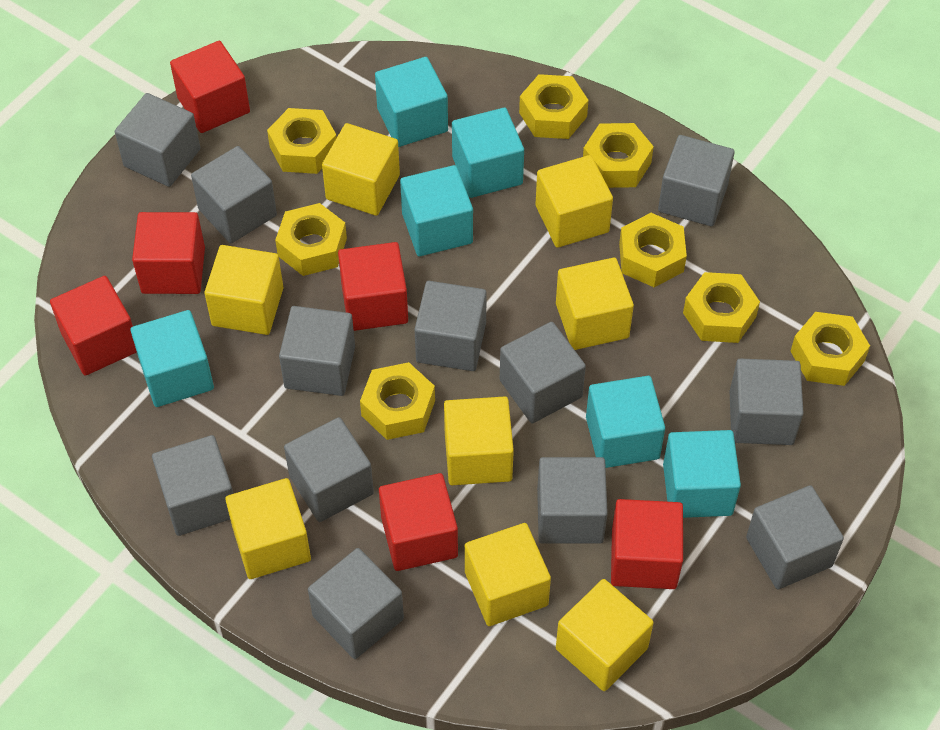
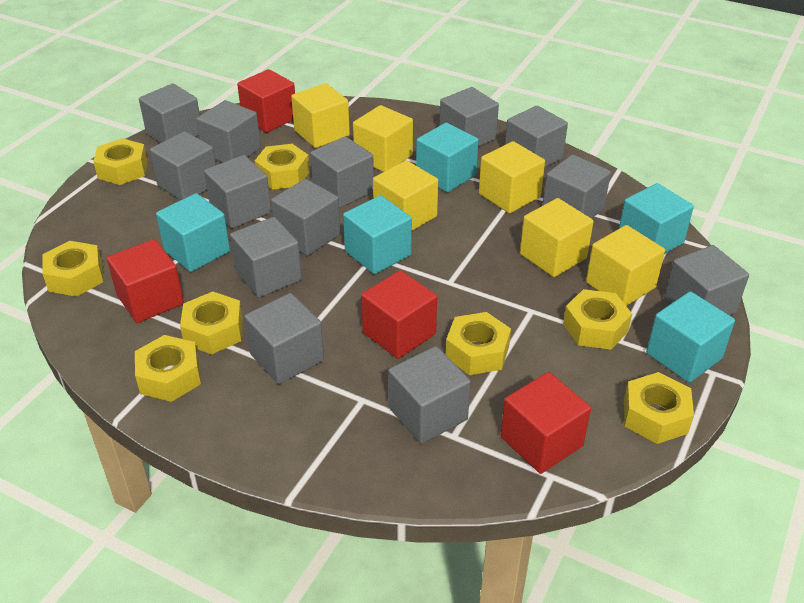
grey cube: [115,93,200,187] [152,435,233,536] [191,146,277,244] [279,306,355,396] [284,417,374,522] [308,548,404,659] [414,281,487,371] [500,322,586,423] [537,457,608,544] [658,135,735,226] [730,358,804,445] [746,485,844,589] = 12 -> [139,84,200,143] [150,131,216,200] [196,100,261,163] [204,155,271,229] [230,217,302,298] [244,293,324,384] [271,179,341,256] [310,136,374,208] [388,346,471,444] [440,87,499,147] [505,106,568,168] [542,154,611,219] [664,245,749,315] = 13
red cube: [50,276,137,376] [132,212,205,294] [170,41,250,133] [338,242,408,331] [379,473,458,571] [611,499,683,589] = 6 -> [107,239,184,323] [237,69,295,133] [361,270,437,359] [501,372,591,474] = 4
turquoise cube: [130,310,214,407] [375,57,448,147] [400,165,473,256] [452,108,524,198] [586,376,665,468] [663,430,741,518] = 6 -> [156,193,230,272] [343,195,412,274] [416,123,479,193] [619,183,694,253] [646,291,735,383] = 5
yellow cube: [204,245,283,335] [225,478,311,579] [322,123,400,216] [444,396,514,485] [465,523,551,626] [536,155,613,248] [556,258,634,350] [556,579,654,691] = 8 -> [291,83,350,148] [353,105,413,172] [373,160,438,231] [479,141,545,213] [520,198,594,277] [586,225,665,306] = 6

